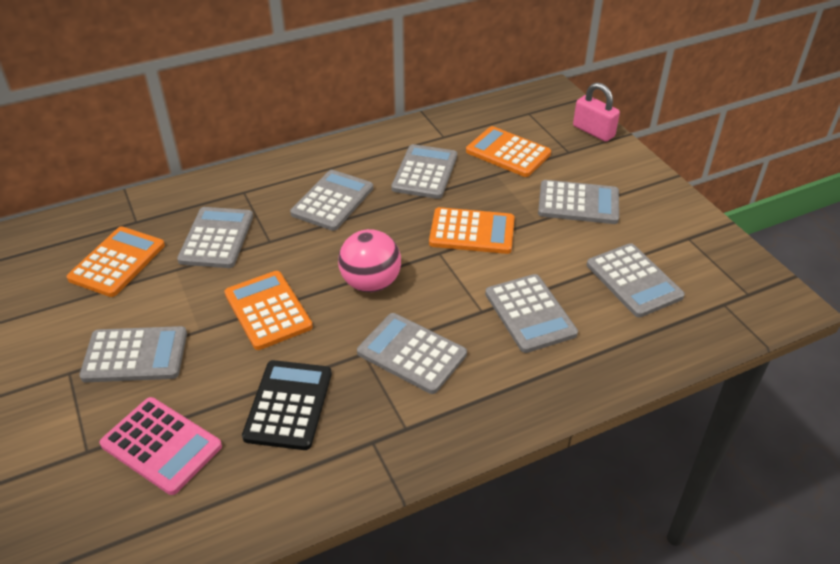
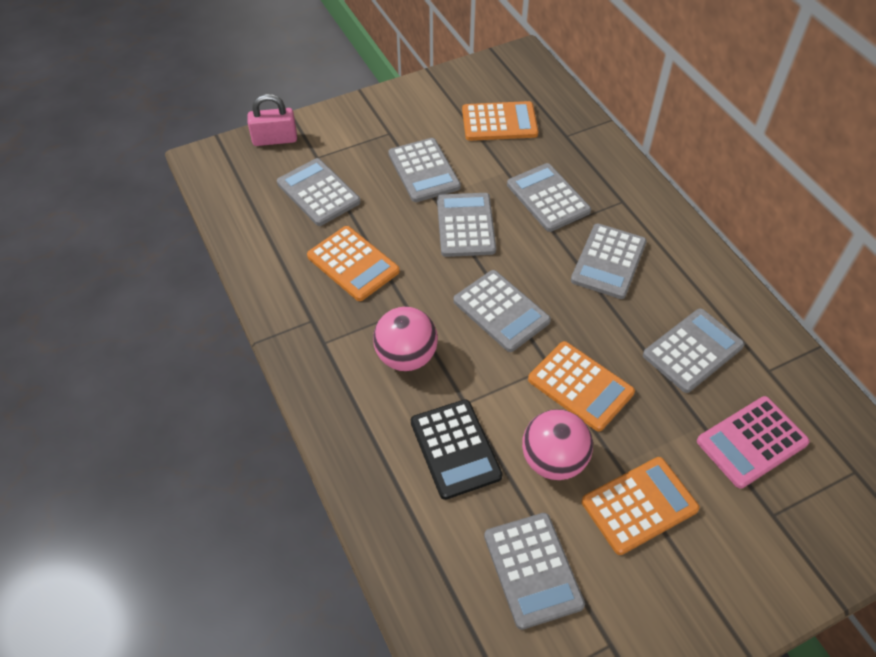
pink ball: [338,229,401,292] = 1 -> [373,307,438,371] [522,409,593,480] = 2

